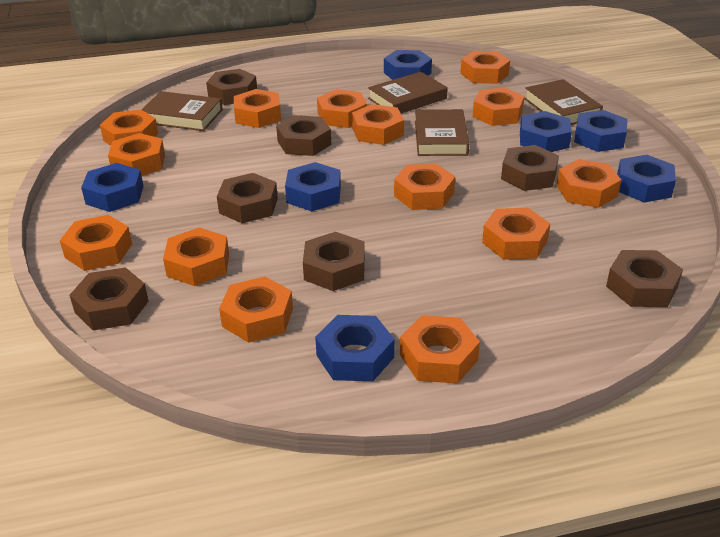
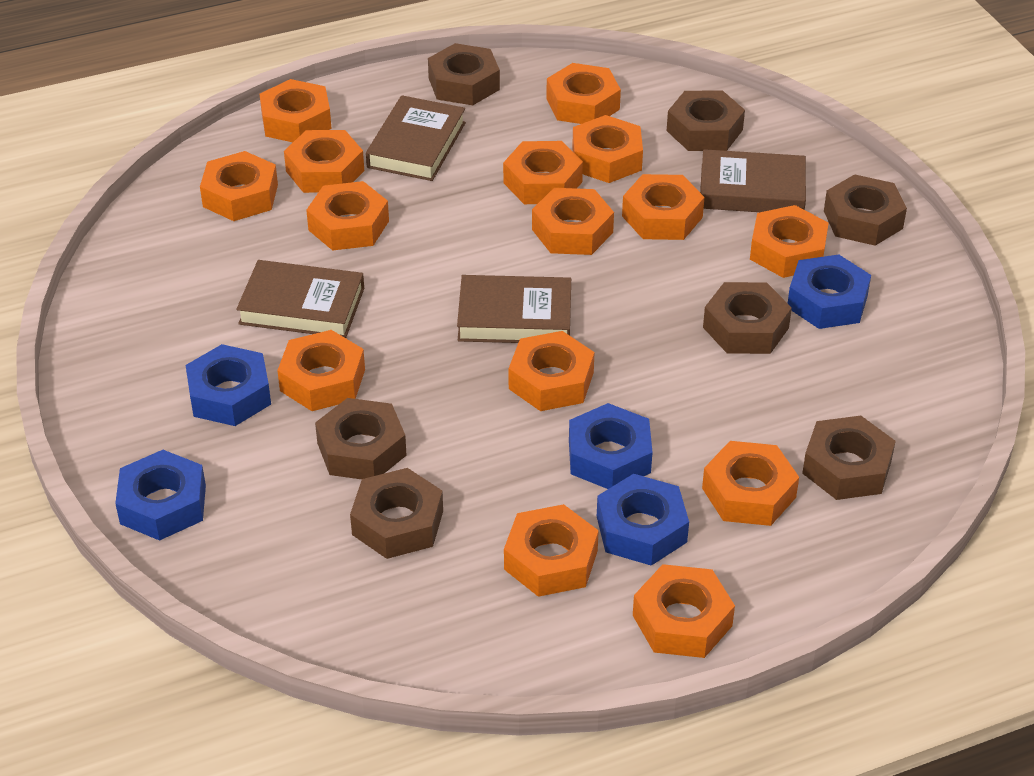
blue nut: [81,163,143,212] [285,162,341,211] [315,315,394,381] [384,50,432,80] [520,111,572,152] [574,110,628,152] [617,155,676,203] = 7 -> [115,450,206,541] [186,344,271,426] [569,403,652,489] [597,474,689,566] [788,254,871,329] = 5
orange nut: [60,215,132,271] [100,109,158,146] [108,133,165,176] [163,227,229,286] [219,277,293,343] [234,89,281,128] [317,89,367,128] [352,104,404,145] [394,163,455,210] [400,315,480,384] [461,51,510,84] [473,88,525,126] [482,208,550,260] [556,159,621,208] = 14 -> [200,151,278,221] [260,79,332,142] [277,330,365,411] [284,130,364,193] [306,181,389,251] [503,141,583,204] [504,504,599,597] [509,331,595,411] [532,188,614,255] [546,63,621,124] [572,115,643,183] [622,174,704,240] [633,564,735,658] [702,441,799,526] [750,205,829,278] = 15

